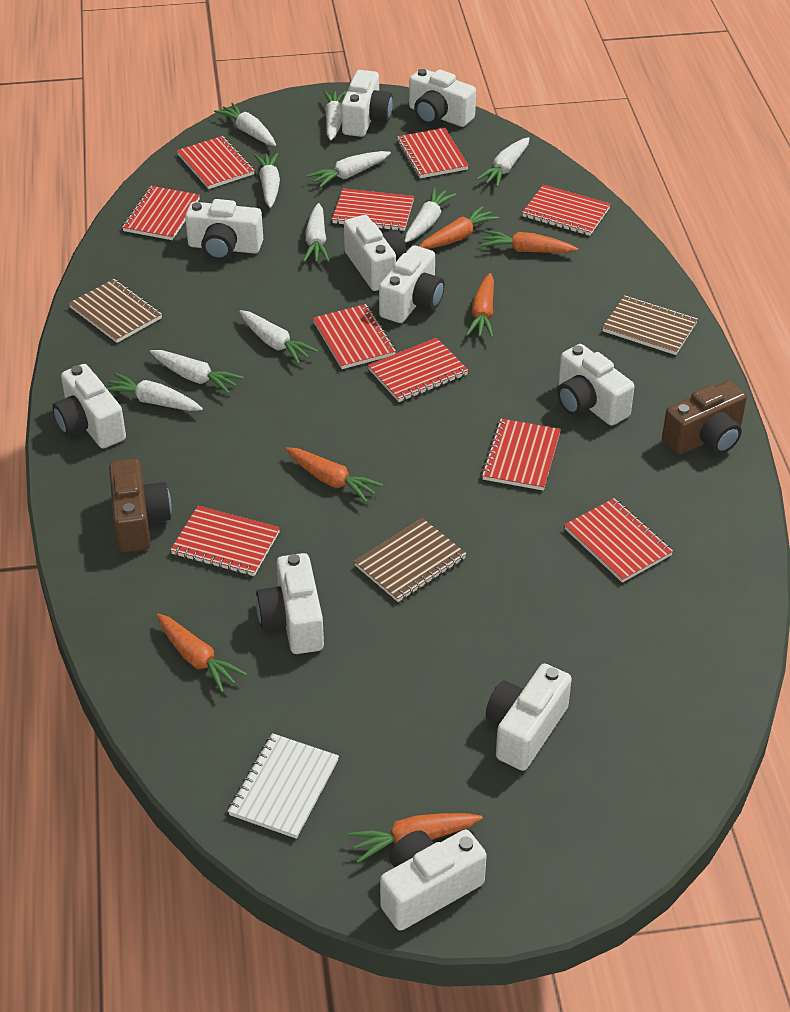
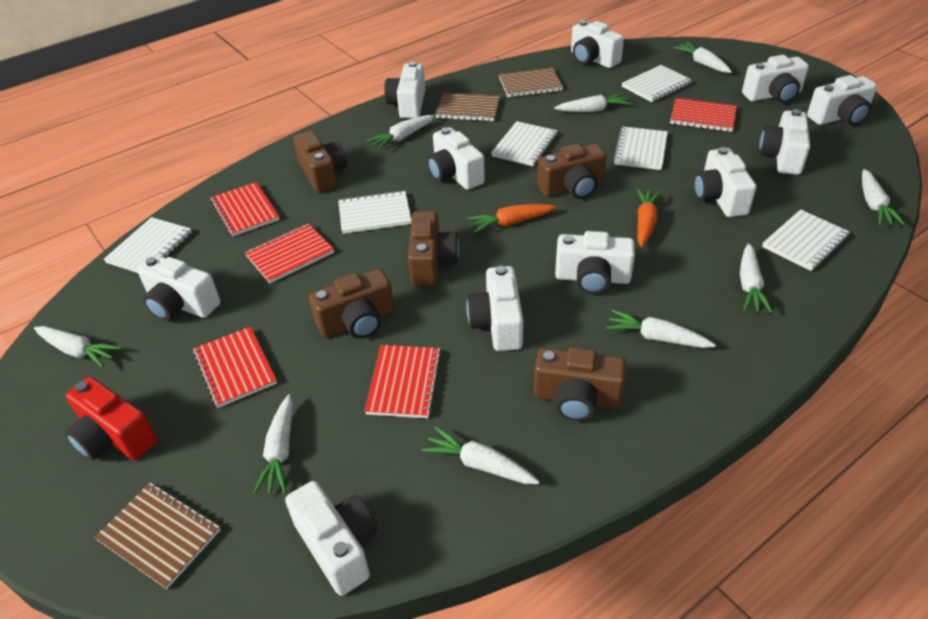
brown camera: [109,459,172,553] [662,381,747,455] = 2 -> [293,130,347,194] [309,269,394,339] [408,211,459,286] [534,347,627,421] [537,143,607,199] = 5
orange carrot: [156,614,247,693] [286,447,383,503] [348,813,483,863] [419,206,499,249] [466,273,494,338] [481,230,578,253] = 6 -> [467,204,556,233] [637,189,661,247] = 2
red camera: none = 0 -> [65,377,158,460] = 1
red notebook: [122,186,200,240] [170,506,280,576] [177,136,255,189] [313,304,396,369] [332,188,414,231] [368,338,468,402] [397,128,469,178] [481,419,561,491] [522,185,611,236] [564,498,673,583] = 10 -> [193,327,277,408] [210,182,280,237] [245,223,334,283] [365,345,442,418] [670,98,737,132] = 5
white camera: [52,364,126,448] [185,199,263,260] [256,553,324,654] [341,70,393,137] [344,215,406,291] [379,245,445,323] [380,830,487,931] [409,68,476,127] [486,663,572,771] [557,344,635,426] = 10 -> [137,255,221,321] [285,481,378,596] [384,62,425,118] [427,127,485,190] [466,266,523,351] [555,231,635,294] [571,20,624,68] [694,147,757,217] [742,55,809,103] [759,109,810,175] [807,75,877,126] = 11
white carrot: [107,373,203,411] [150,350,244,394] [214,103,276,146] [239,310,318,364] [254,153,280,208] [303,203,330,262] [307,151,391,188] [323,91,347,141] [405,188,456,243] [476,137,530,187] = 10 -> [34,326,122,368] [253,394,293,495] [367,115,435,150] [422,427,540,484] [554,93,631,112] [606,309,716,348] [673,42,732,73] [740,243,772,313] [862,169,905,225] = 9
white notebook: [228,733,339,839] = 1 -> [103,217,192,273] [338,190,412,234] [491,121,558,166] [613,126,668,170] [622,65,692,102] [762,209,850,271] = 6

